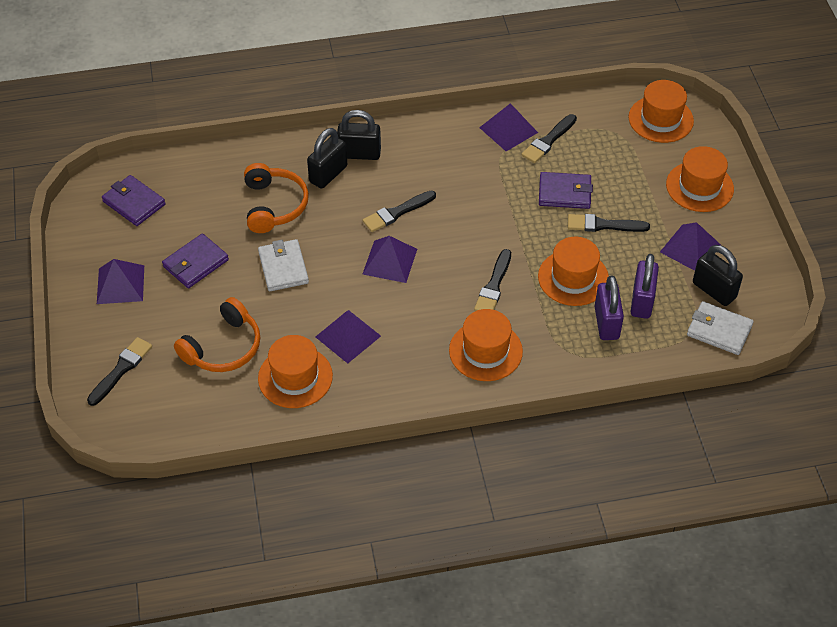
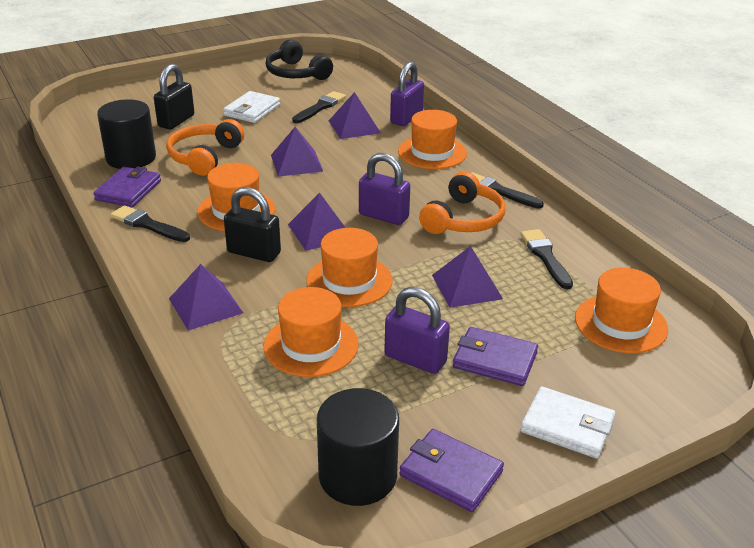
black brush: [87,337,152,406] [363,191,436,232] [474,249,511,311] [521,114,577,163] [568,214,650,232] = 5 -> [110,205,190,242] [292,91,346,123] [472,172,544,209] [521,229,573,289] = 4
black cylinder: none = 0 -> [97,99,156,169] [317,388,399,506] = 2
black headphones: none = 0 -> [266,40,333,80] = 1
black padlock: [307,128,347,189] [337,110,381,160] [693,245,743,306] = 3 -> [154,64,194,129] [224,187,281,262] = 2
purple padlock: [595,275,624,340] [630,254,659,319] = 2 -> [359,153,410,225] [384,287,450,374] [390,62,424,126] = 3

